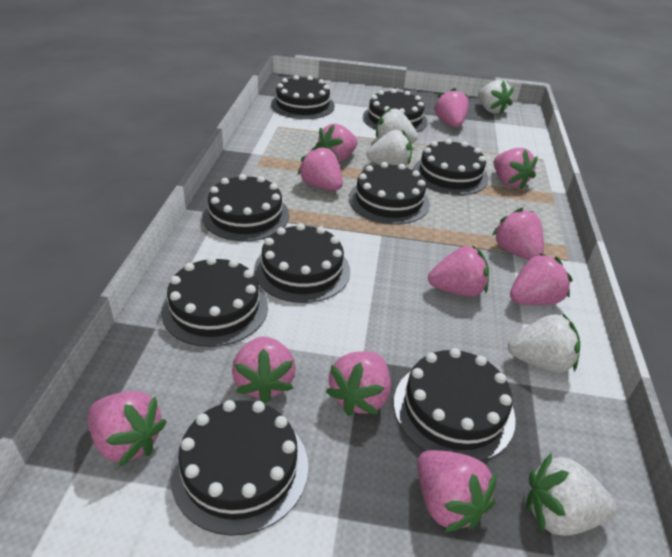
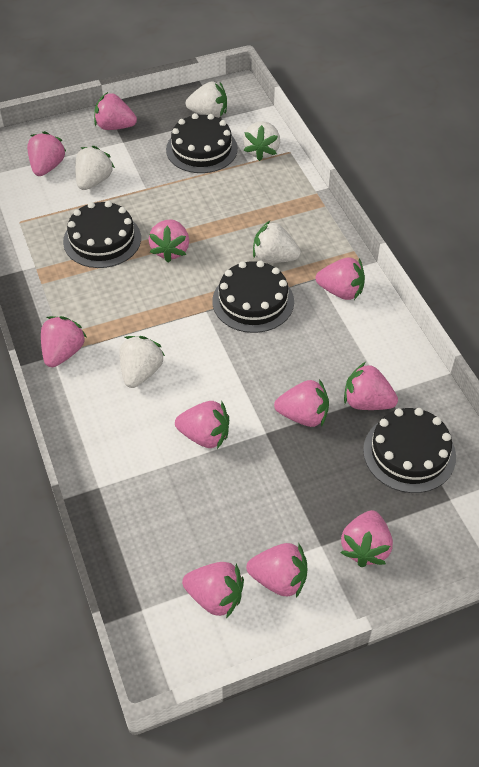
black cake: [161,257,268,347] [170,400,308,536] [202,174,289,242] [254,223,350,303] [271,75,335,119] [349,162,430,224] [363,89,428,132] [394,348,516,461] [413,139,488,195] = 9 -> [63,201,141,268] [166,113,238,173] [212,261,294,333] [363,408,456,493] = 4

